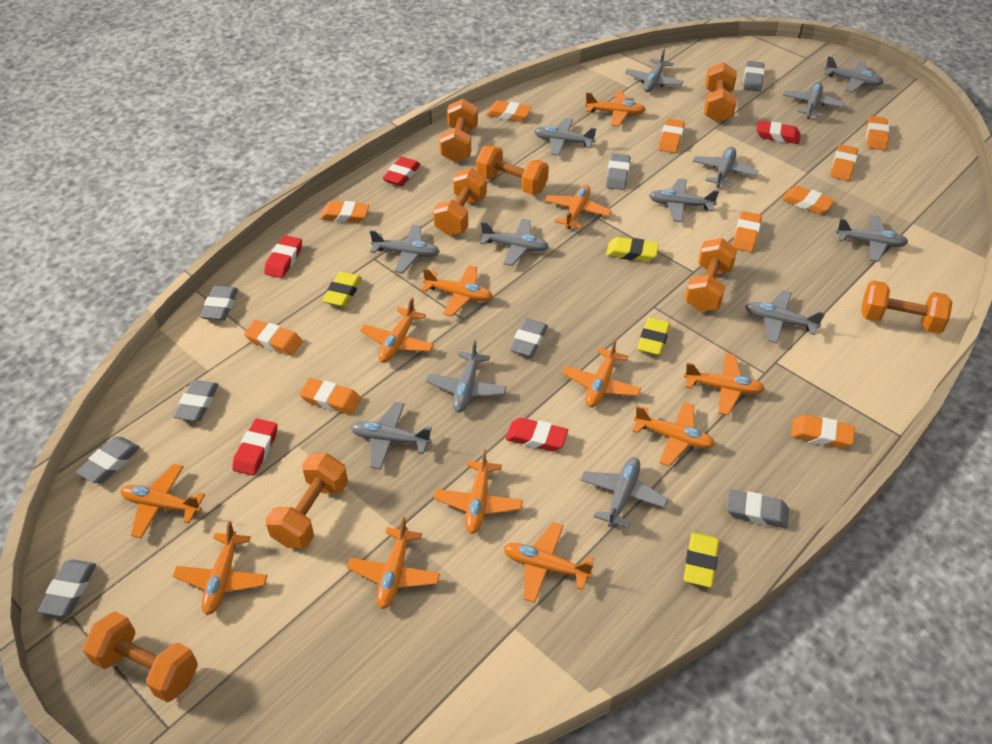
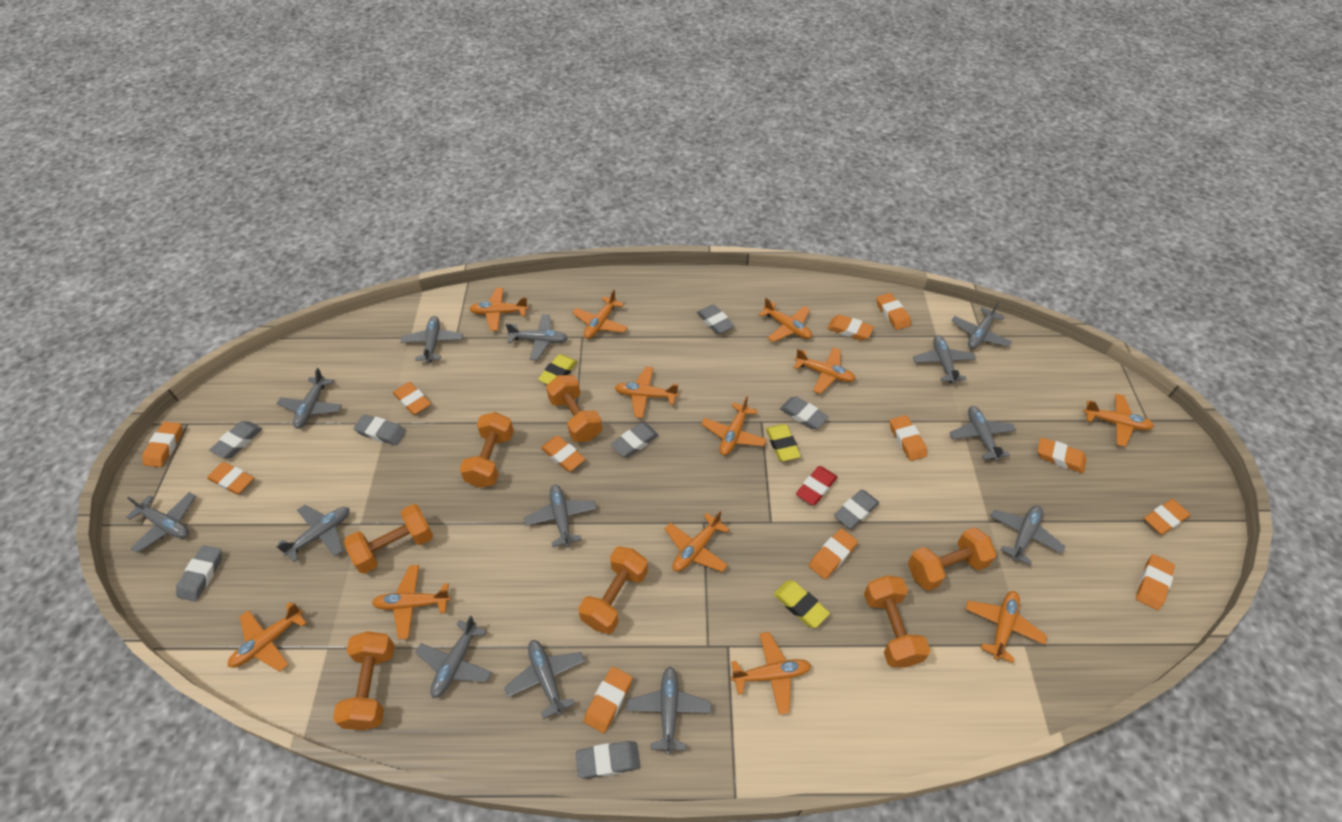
orange dumbbell: [83,611,198,702] [265,453,348,549] [433,168,487,236] [439,99,478,162] [476,145,549,195] [685,238,737,312] [704,62,737,122] [861,280,953,334] = 8 -> [333,631,395,730] [344,504,433,574] [460,412,514,488] [546,375,602,442] [578,546,648,634] [864,575,931,668] [908,527,996,591] = 7
orange eraser: [244,320,303,356] [299,378,361,415] [320,201,369,223] [486,100,532,122] [658,119,685,153] [732,211,762,252] [782,186,835,214] [791,415,855,448] [830,145,858,181] [866,116,889,150] = 10 -> [142,422,182,467] [207,462,254,495] [393,382,431,415] [541,436,585,471] [584,667,632,733] [809,529,858,579] [827,315,874,341] [876,293,911,330] [890,415,927,461] [1037,437,1087,473] [1136,554,1175,610] [1144,499,1190,535] = 12
red eraser: [232,419,277,476] [264,235,302,278] [382,157,420,186] [506,418,568,451] [756,121,801,144] = 5 -> [796,466,837,505] = 1
yellow eraser: [322,272,362,307] [606,237,659,262] [637,317,670,356] [684,532,719,588] = 4 -> [538,354,578,384] [766,424,801,461] [774,580,830,628] = 3

